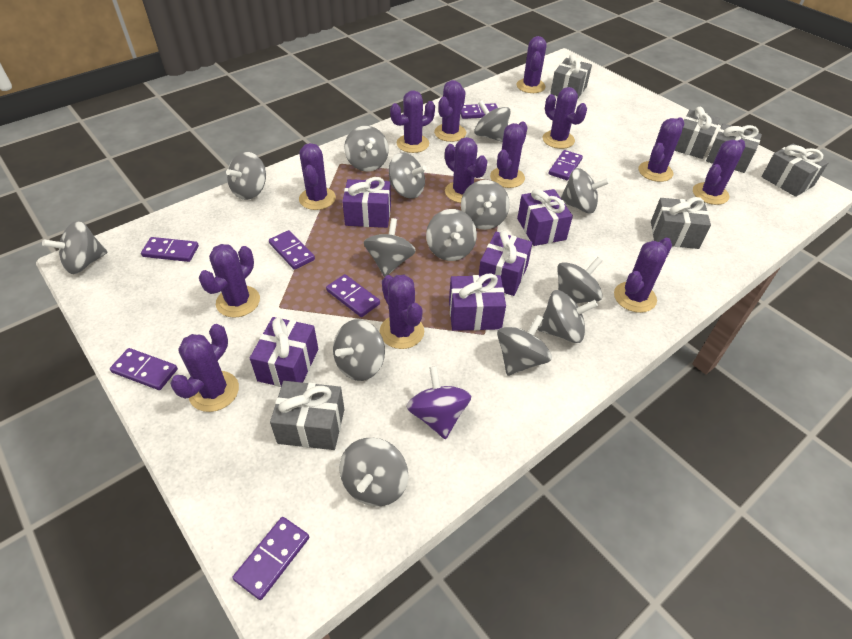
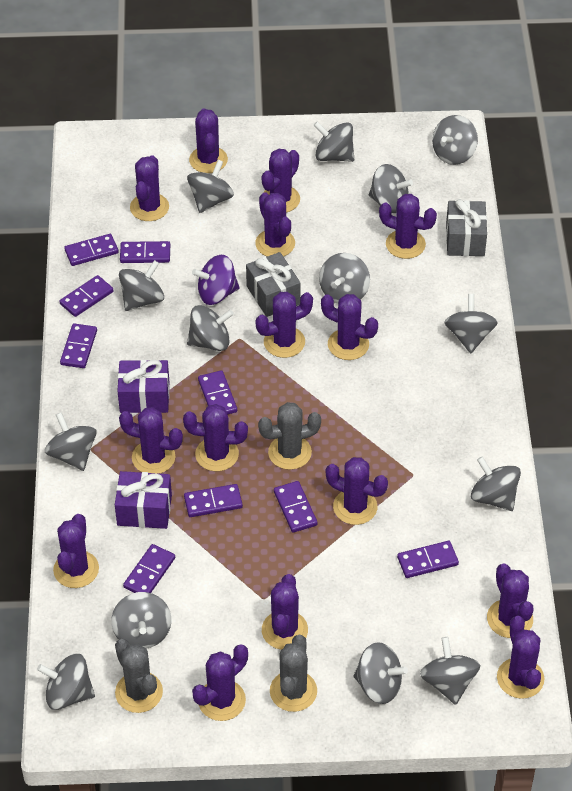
grey cactus: none = 0 -> [115,639,163,713] [258,402,321,470] [270,635,317,712] = 3
grey gift: [270,381,345,450] [550,54,592,98] [651,197,711,249] [675,107,720,159] [706,123,762,173] [762,143,829,197] = 6 -> [246,252,301,317] [446,199,487,256] = 2
purple cactus: [170,324,239,412] [199,244,260,318] [299,143,336,210] [379,275,424,349] [390,90,435,153] [434,80,466,142] [445,137,487,203] [490,122,528,188] [517,36,547,93] [542,87,587,149] [614,238,672,313] [639,117,684,182] [693,139,745,205] = 13 -> [53,514,99,588] [119,407,183,474] [130,155,169,221] [183,404,248,471] [189,108,228,173] [192,644,248,721] [255,192,295,257] [256,292,313,358] [262,149,300,213] [262,574,308,650] [321,294,378,360] [326,457,388,525] [379,194,437,259] [487,564,534,638] [497,616,544,699] = 15
purple domino: [110,348,178,390] [141,237,199,262] [233,517,309,600] [269,230,315,270] [326,274,380,317] [460,103,498,119] [549,150,583,180] = 7 -> [59,275,113,317] [60,323,97,368] [64,234,119,266] [120,241,170,263] [123,544,175,593] [184,484,243,517] [198,370,237,415] [274,481,318,533] [397,541,459,578] = 9
purple gift: [250,317,318,387] [342,177,391,228] [449,273,506,331] [479,231,533,296] [517,189,573,246] = 5 -> [115,471,172,529] [117,360,169,413] = 2

